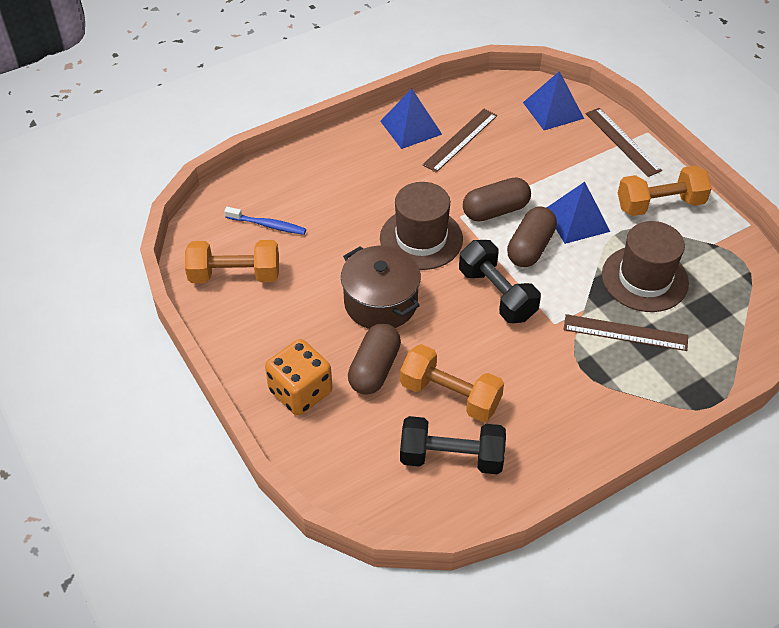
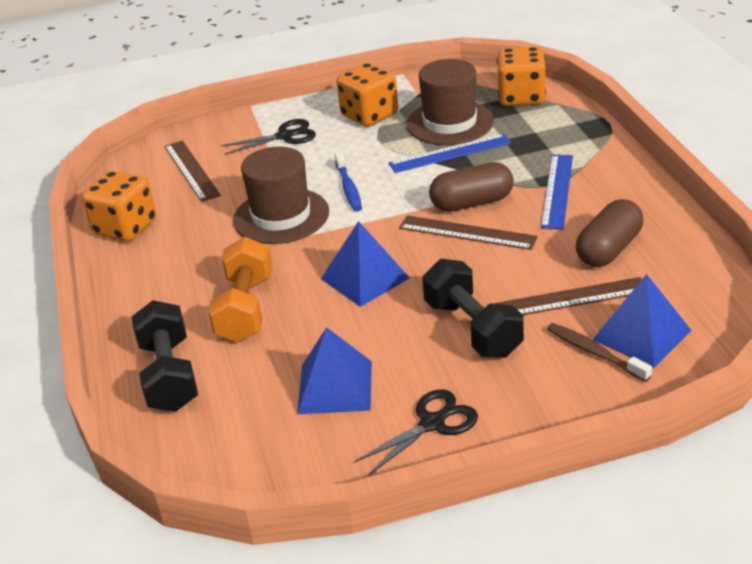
black scissors: none = 0 -> [221,119,316,155] [354,389,478,476] = 2
blue ruler: none = 0 -> [388,133,512,173] [541,155,573,229] = 2
brown capsule: [348,323,401,395] [463,177,531,222] [507,207,557,267] = 3 -> [429,162,514,212] [576,199,643,267] = 2
brown pot: [341,246,421,329] = 1 -> none = 0
brown toothbrush: none = 0 -> [547,323,652,382] = 1
orange dice: [265,339,333,415] = 1 -> [82,170,156,242] [337,63,398,127] [497,47,546,106] = 3
orange dumbbell: [185,240,279,283] [400,344,504,422] [618,165,712,216] = 3 -> [208,237,273,342] = 1

